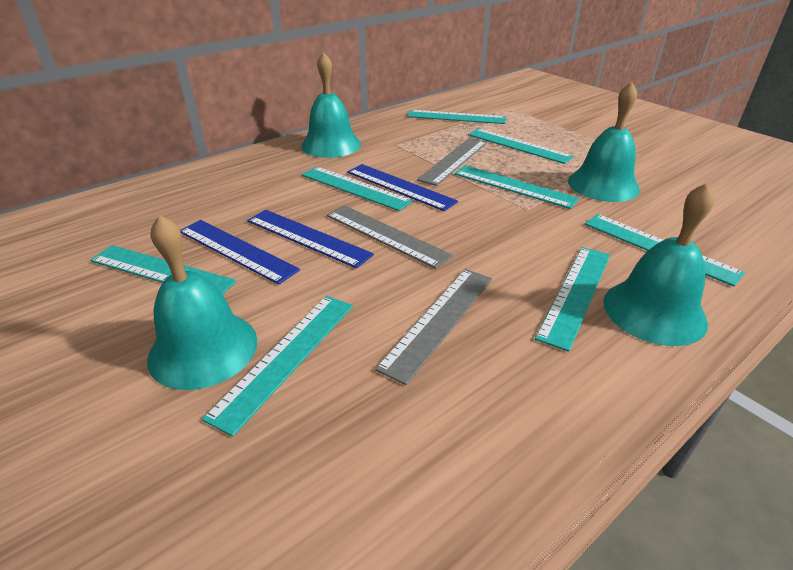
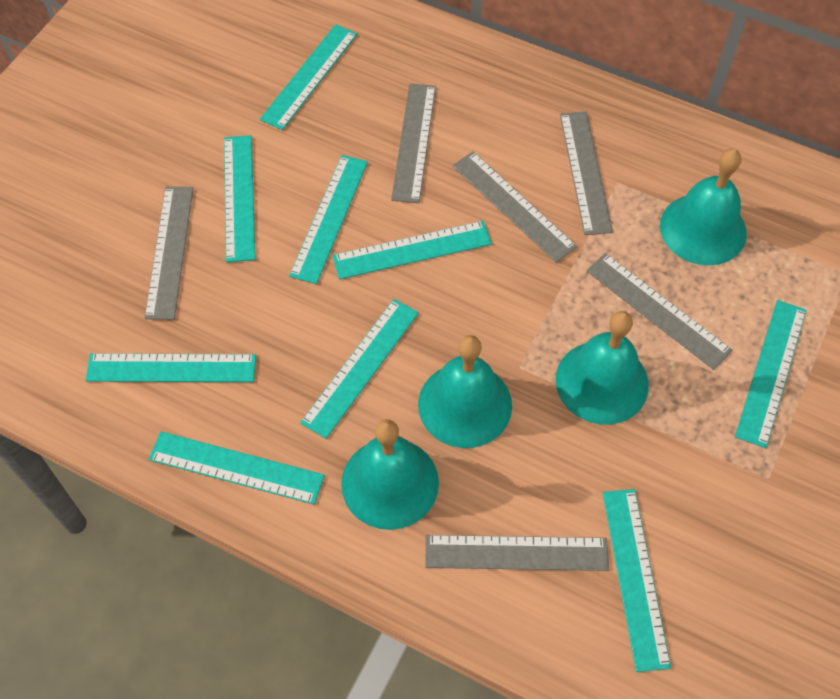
blue ruler: [180,220,300,285] [247,210,374,268] [347,164,458,211] = 3 -> none = 0
grey ruler: [327,205,453,269] [375,269,492,385] [417,138,487,186] = 3 -> [144,187,194,320] [391,83,436,203] [425,535,609,571] [452,151,577,263] [560,112,613,235] [586,253,733,370] = 6
turquoise ruler: [90,245,236,295] [202,296,353,436] [302,167,413,211] [407,110,506,124] [454,165,579,209] [468,128,574,164] [535,247,610,352] [585,214,745,287] = 8 -> [86,353,256,382] [149,431,325,504] [224,135,255,262] [260,24,357,130] [289,155,368,284] [300,299,419,439] [332,221,492,279] [603,489,671,672] [735,300,807,448] = 9

